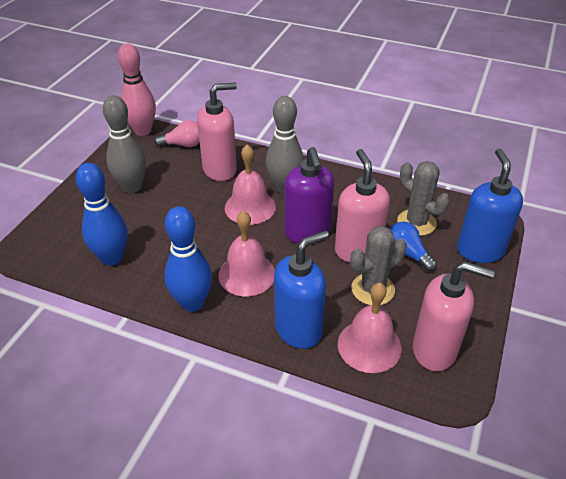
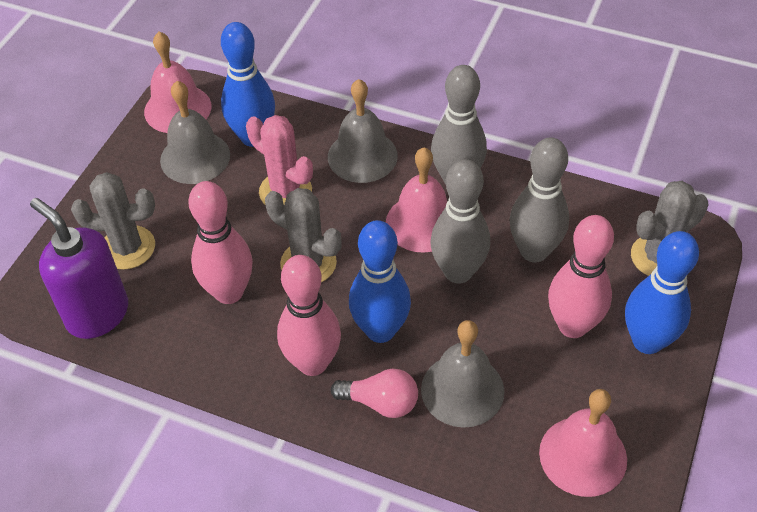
blue bowling pin: [76,163,127,266] [165,206,212,312] = 2 -> [221,22,275,147] [349,220,411,343] [625,231,699,354] = 3
blue light bulb: [390,222,437,271] = 1 -> none = 0
blue soap dispenser: [274,230,329,349] [457,149,523,263] = 2 -> none = 0
grey bell: none = 0 -> [160,81,230,184] [328,79,398,183] [421,320,504,428] = 3
grey bowling pin: [103,95,146,193] [266,96,304,194] = 2 -> [430,159,490,284] [431,65,487,185] [509,137,569,262] = 3
grey cactus: [350,226,407,305] [397,161,450,236] = 2 -> [71,172,155,270] [265,188,342,282] [631,181,709,276] = 3
pink bowling pin: [118,43,156,136] = 1 -> [188,181,253,304] [277,255,341,376] [548,215,614,338] = 3
pink cactus: none = 0 -> [246,115,313,204] = 1
pink soap dispenser: [197,83,237,181] [335,149,390,262] [413,261,495,371] = 3 -> none = 0

